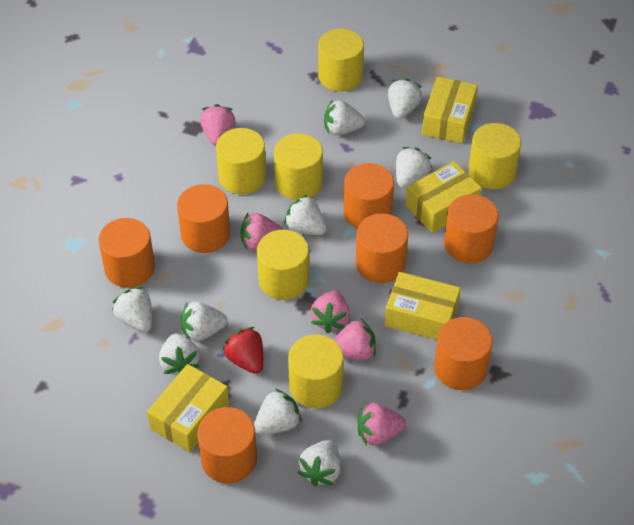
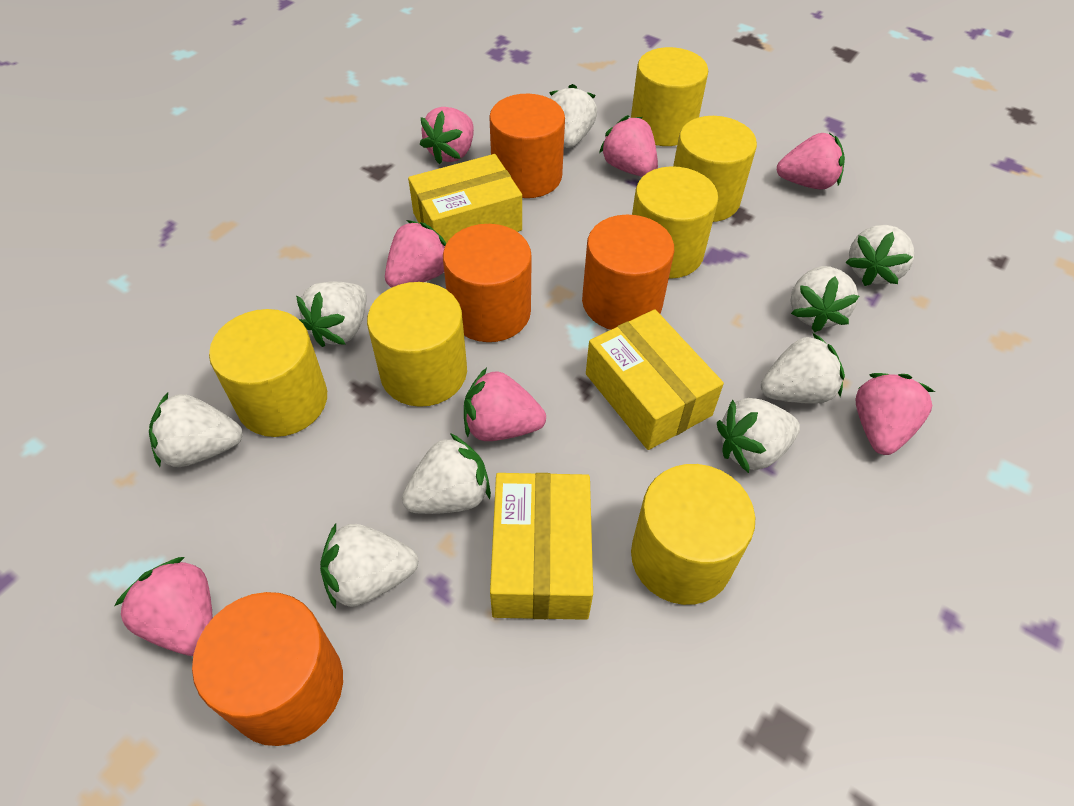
orange cylinder: [98,218,155,288] [177,184,230,253] [197,407,257,483] [343,163,394,229] [356,213,408,283] [434,317,493,390] [444,194,499,263] = 7 -> [192,592,343,746] [443,224,532,342] [489,94,565,198] [582,215,674,330] = 4
pink strawberry: [200,104,235,146] [241,213,284,251] [311,291,350,333] [334,319,376,360] [357,403,406,446] = 5 -> [114,557,213,656] [385,220,446,288] [420,107,474,164] [464,368,546,441] [599,115,658,177] [777,133,845,190] [855,373,935,455] = 7
red strawberry: [222,327,264,374] = 1 -> none = 0
yellow box: [147,364,229,452] [385,272,461,340] [406,161,482,233] [422,77,478,143] = 4 -> [408,154,522,244] [490,473,593,620] [586,309,724,450] = 3

